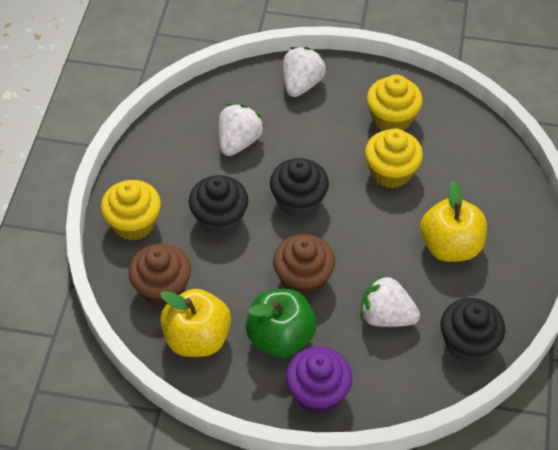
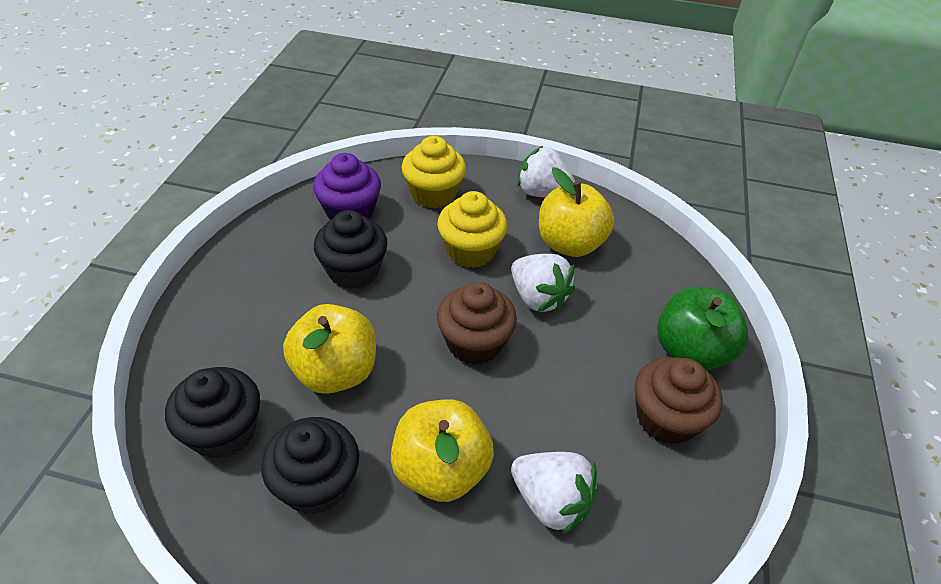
yellow apple: [160,289,231,357] [420,181,487,262] = 2 -> [283,304,376,394] [391,399,494,502] [539,167,614,257] = 3
yellow cupcake: [101,180,161,241] [365,129,423,188] [367,75,423,131] = 3 -> [401,136,466,209] [437,191,508,268] = 2

